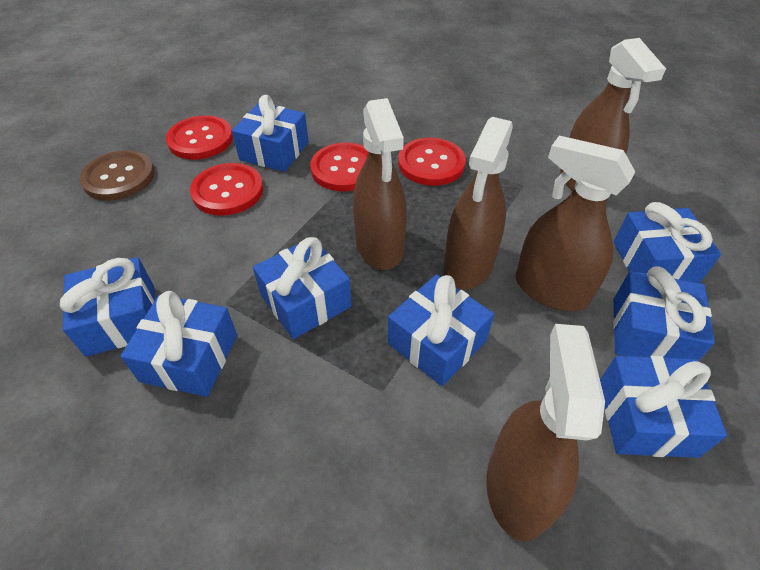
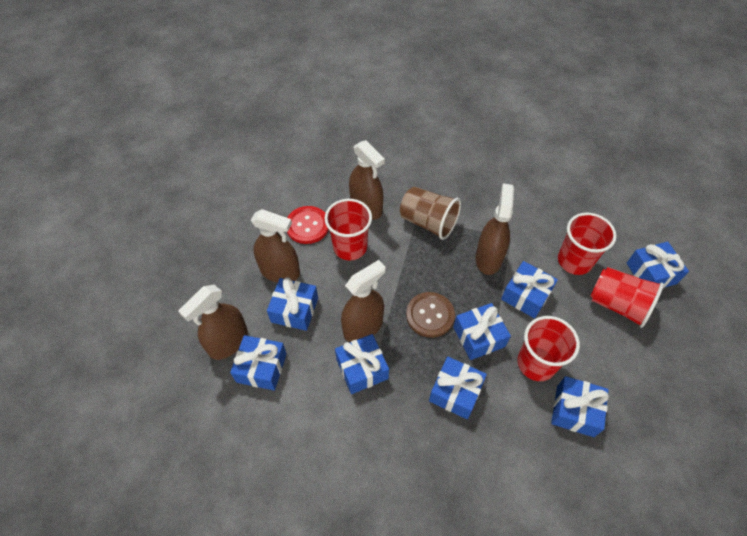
brown cup: none = 0 -> [400,187,461,240] = 1
red button: [166,115,233,160] [190,163,263,216] [310,142,369,191] [398,138,466,186] = 4 -> [287,206,329,244] = 1
red cup: none = 0 -> [324,199,372,260] [517,316,580,381] [558,212,617,275] [590,267,664,328] = 4

